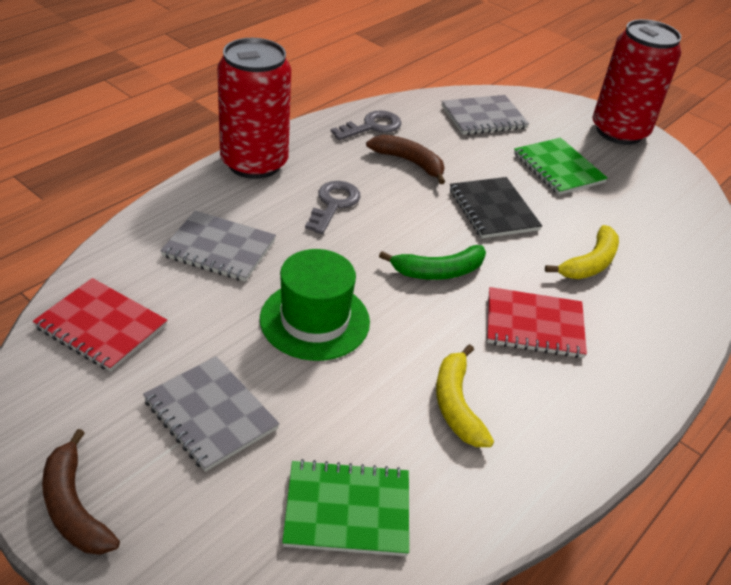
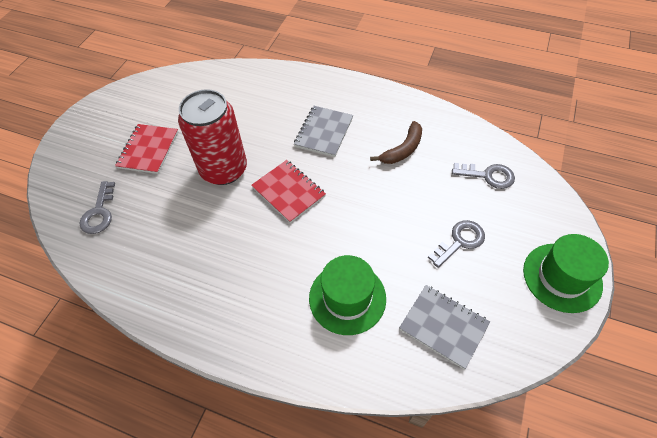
black notebook: [450,177,542,238] = 1 -> none = 0
brown banana: [42,429,120,555] [366,135,445,184] = 2 -> [370,121,422,164] = 1
green banana: [379,245,486,280] = 1 -> none = 0
green hat: [260,249,370,361] = 1 -> [309,255,386,335] [523,234,609,313] = 2
green notebook: [282,459,409,557] [514,138,608,195] = 2 -> none = 0
grey key: [305,181,360,234] [331,110,402,140] = 2 -> [79,181,115,234] [428,220,485,268] [452,163,515,189] = 3
grey notebook: [143,356,280,472] [160,211,276,282] [441,95,529,135] = 3 -> [294,106,353,157] [399,285,490,369] = 2
red can: [217,38,291,179] [592,19,681,145] = 2 -> [178,89,247,185] = 1
yellow banana: [436,344,494,447] [545,225,619,279] = 2 -> none = 0

